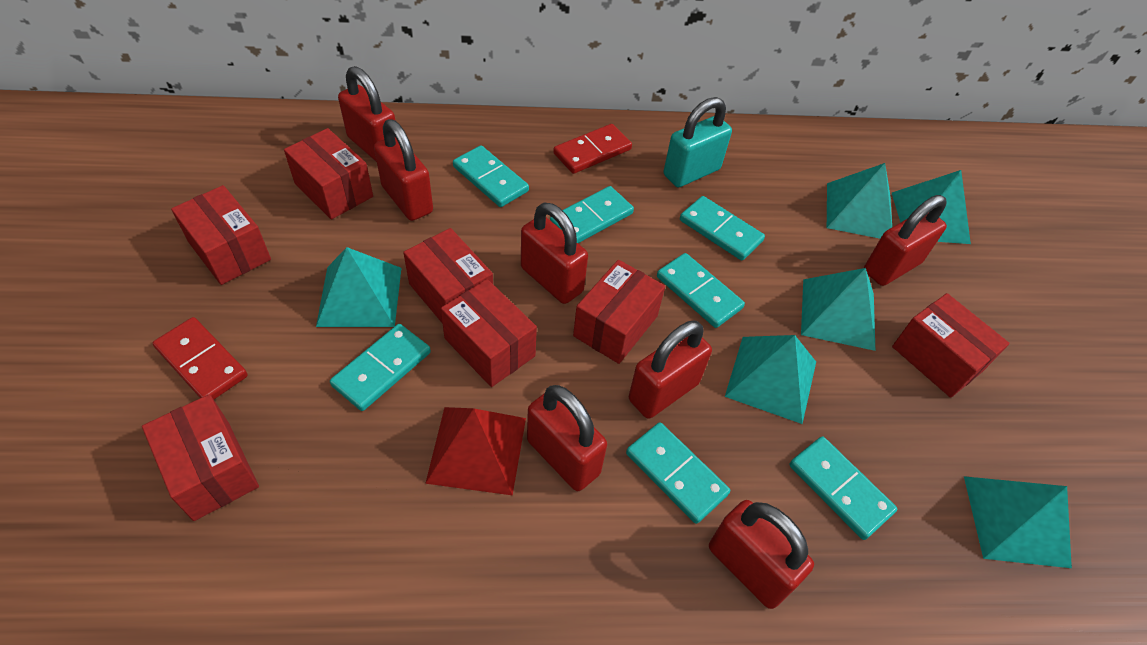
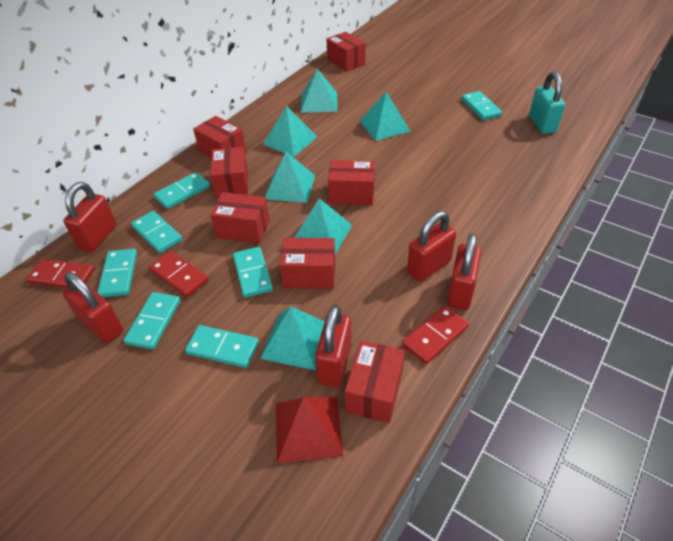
red domino: [153,317,248,399] [553,124,632,174] = 2 -> [26,259,95,288] [149,251,209,297] [402,306,469,364] = 3
red padlock: [338,66,396,162] [374,119,433,221] [521,203,588,304] [527,385,607,491] [629,321,712,419] [709,500,814,609] [864,195,947,286] = 7 -> [63,182,117,252] [63,272,123,343] [315,305,352,387] [407,211,456,282] [447,233,481,310] = 5

